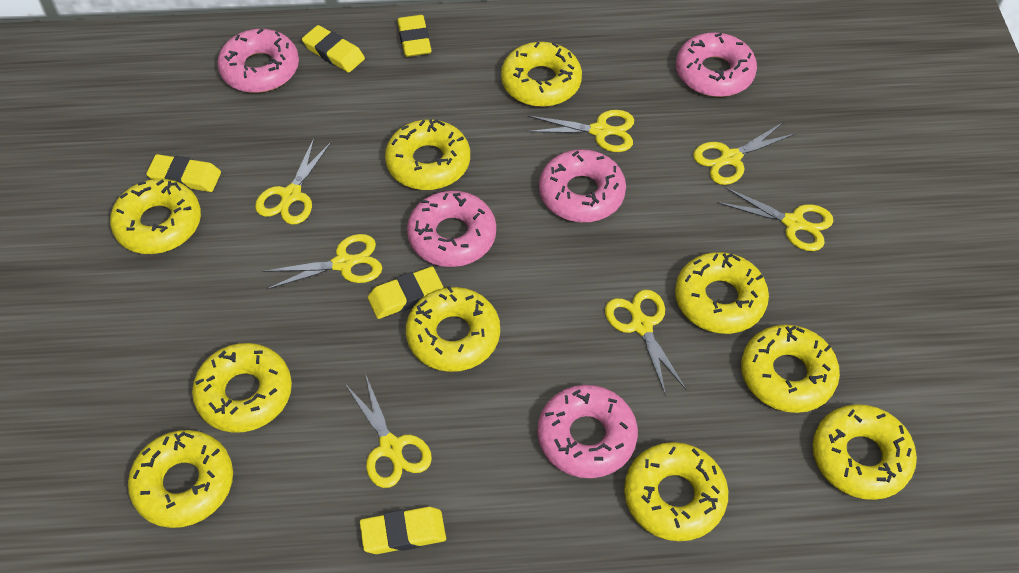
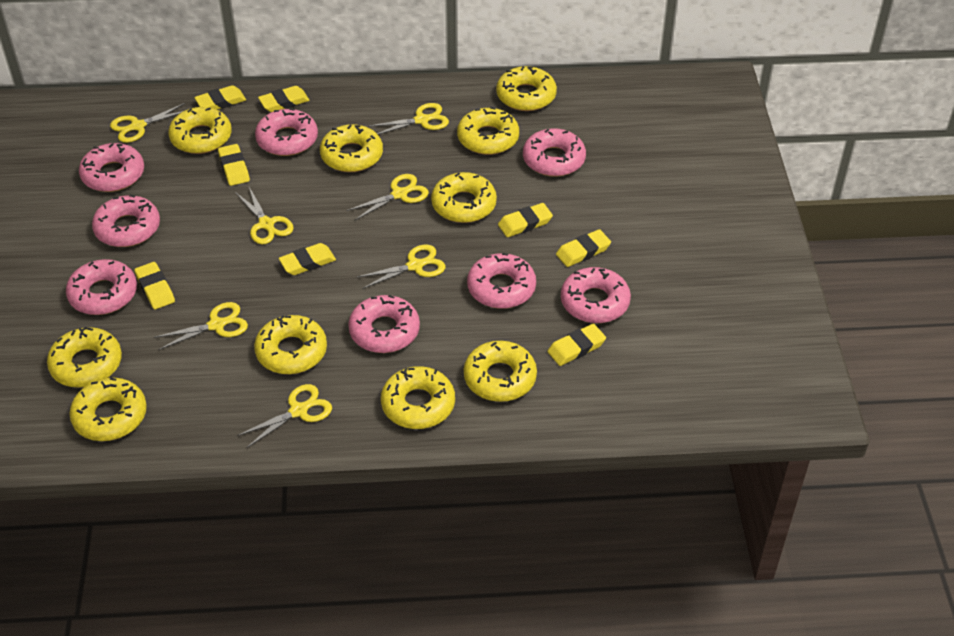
pink donut: [217,28,299,93] [407,191,496,267] [538,385,638,478] [539,149,626,222] [676,32,757,97] = 5 -> [66,259,137,315] [79,143,144,192] [92,195,160,247] [255,108,318,156] [348,295,420,353] [467,253,536,309] [523,128,586,177] [561,267,631,323] = 8
yellow eraser: [146,154,221,192] [302,25,365,73] [360,507,446,554] [368,267,443,319] [397,15,432,57] = 5 -> [134,262,175,309] [194,85,246,110] [218,144,250,186] [258,86,310,112] [279,243,336,275] [498,203,553,237] [547,324,606,366] [556,229,611,267] = 8

